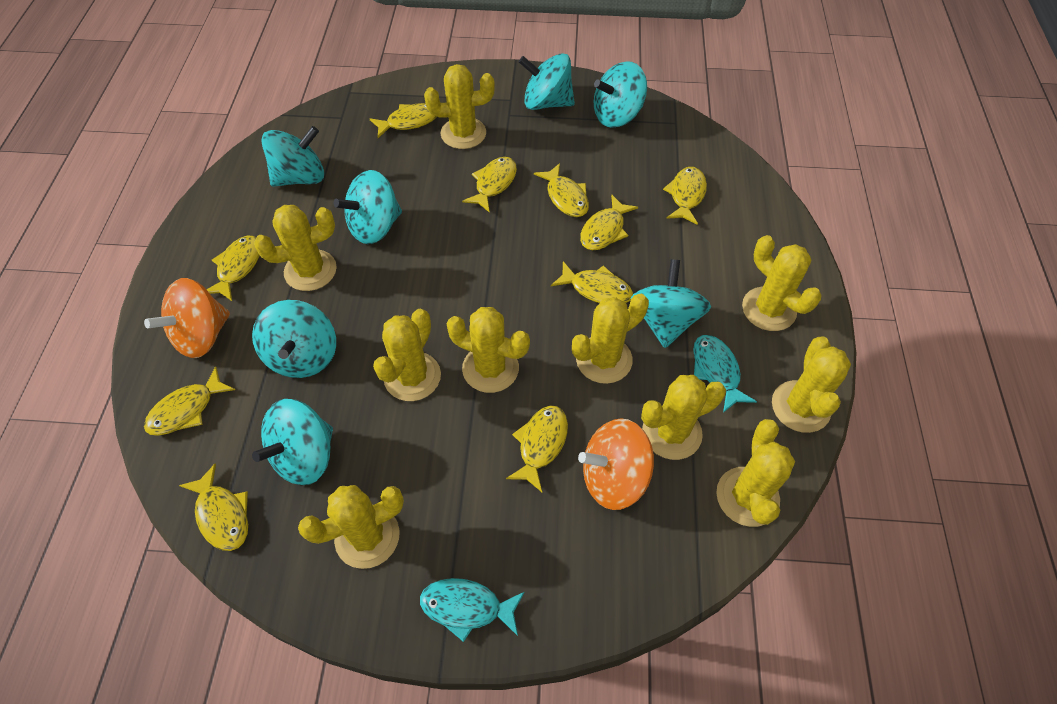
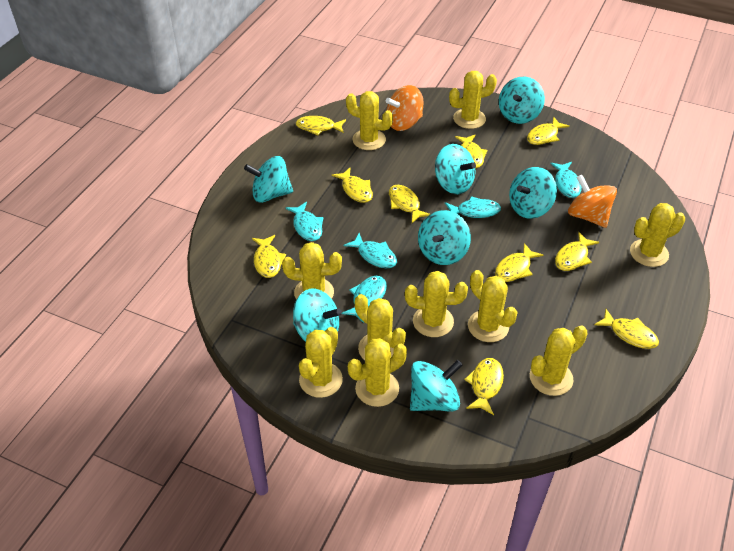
turquoise fish: [420,578,525,642] [693,335,757,413] = 2 -> [286,202,323,241] [342,276,387,323] [343,233,397,268] [445,196,501,218] [550,162,582,198] = 5

